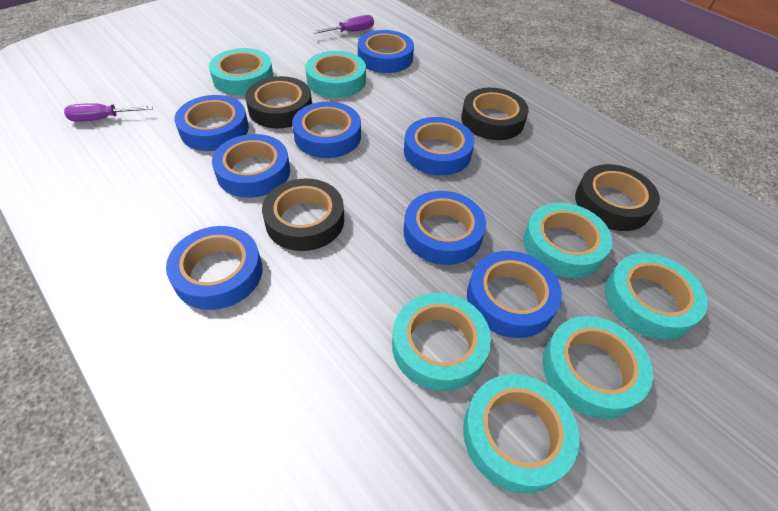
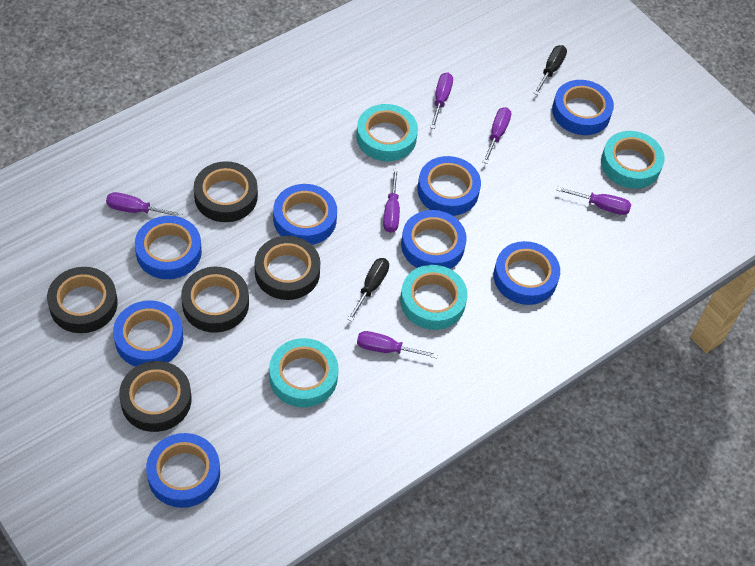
black screwdriver: none = 0 -> [347,258,389,321] [533,45,567,95] = 2
black tape: [245,76,312,128] [262,178,344,251] [461,88,529,140] [575,164,660,231] = 4 -> [47,267,118,333] [119,361,192,432] [181,267,249,333] [194,161,258,222] [255,236,321,300] = 5
purple screwdriver: [64,103,153,122] [313,15,374,34] = 2 -> [106,192,183,218] [357,331,438,358] [383,169,400,233] [430,73,453,129] [483,107,511,164] [557,187,631,215] = 6
turquoise tape: [209,48,274,95] [305,51,366,98] [392,293,491,391] [463,374,580,493] [523,203,612,278] [542,316,653,419] [605,253,708,340] = 7 -> [269,338,339,407] [356,104,418,161] [400,265,468,330] [601,131,665,189] = 4

